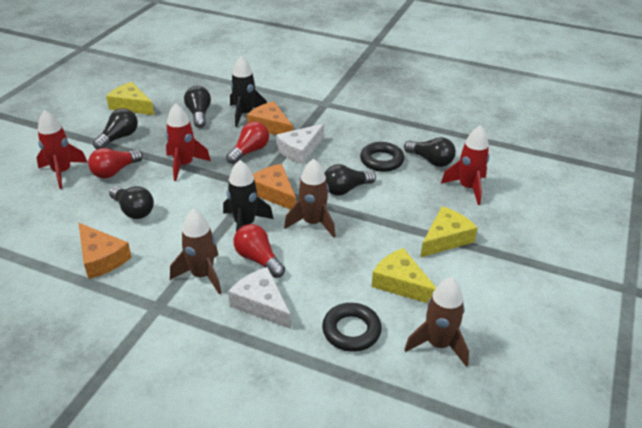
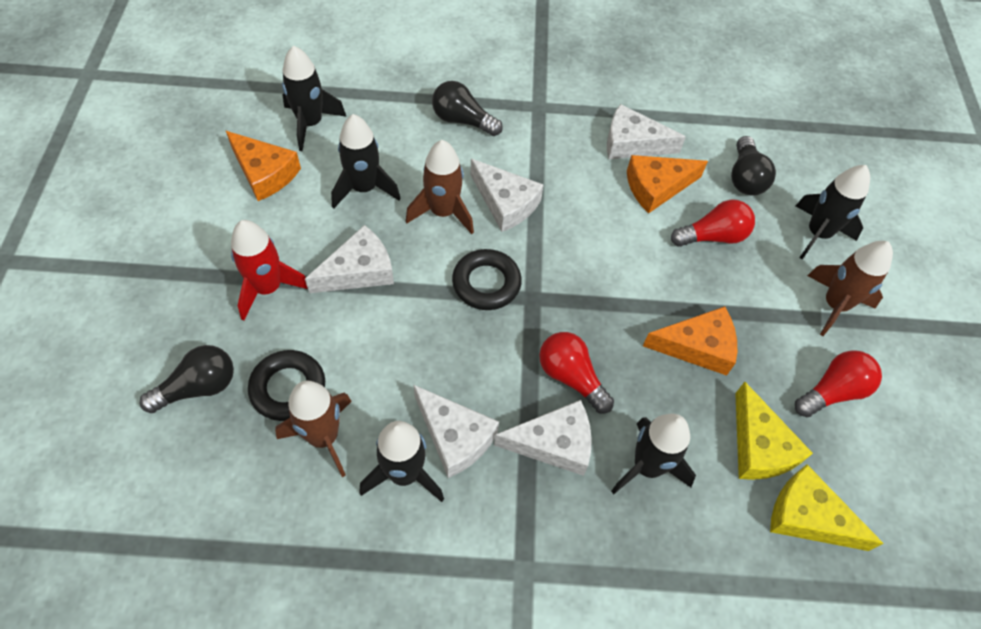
black light bulb: [93,108,138,149] [109,186,154,219] [184,86,211,128] [324,164,376,196] [404,137,456,167] = 5 -> [140,345,234,413] [432,81,503,136] [731,136,776,195] = 3
black rocket: [223,160,273,232] [230,56,267,127] = 2 -> [282,45,347,151] [331,114,401,209] [359,421,444,502] [611,414,696,494] [796,165,870,259] = 5
red rocket: [36,110,88,189] [166,103,211,181] [441,125,490,205] = 3 -> [231,220,308,320] = 1
white cheese: [228,267,291,329] [276,124,324,164] = 2 -> [305,225,394,293] [414,385,499,478] [470,159,544,232] [494,400,592,476] [607,104,686,159] = 5
yellow cheese: [106,82,154,115] [372,248,436,303] [420,206,478,257] = 3 -> [735,382,813,480] [770,464,884,551] = 2

